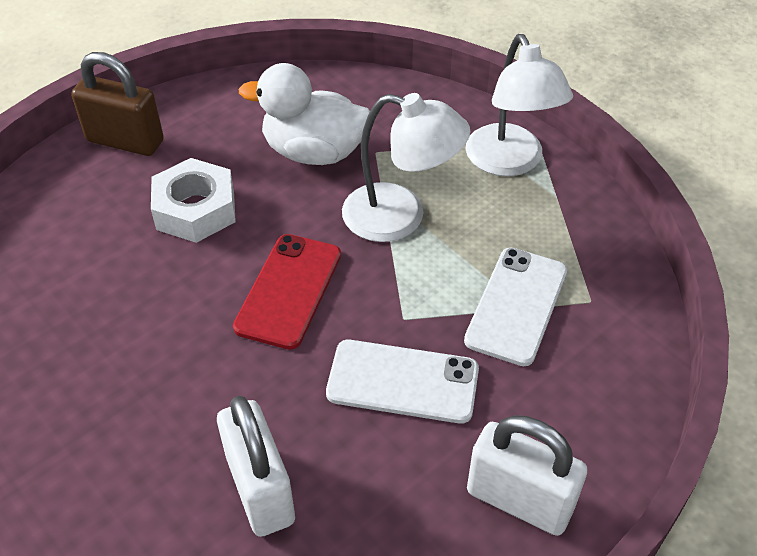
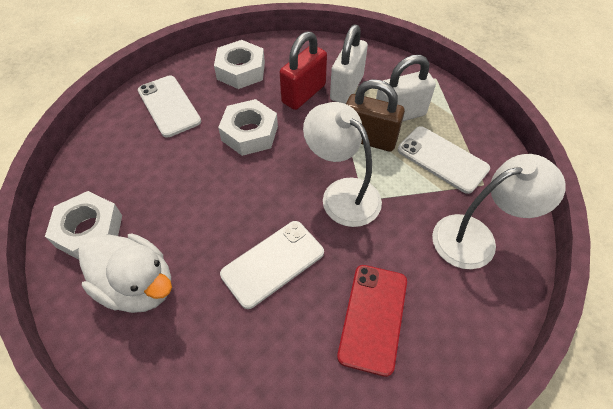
red padlock: none = 0 -> [280,31,327,110] = 1
white nut: [151,158,236,243] = 1 -> [45,191,122,260] [214,40,265,89] [218,99,278,156] = 3
white phone: [326,340,479,424] [464,247,567,366] = 2 -> [138,76,201,138] [220,221,324,309] [398,126,490,194] = 3

